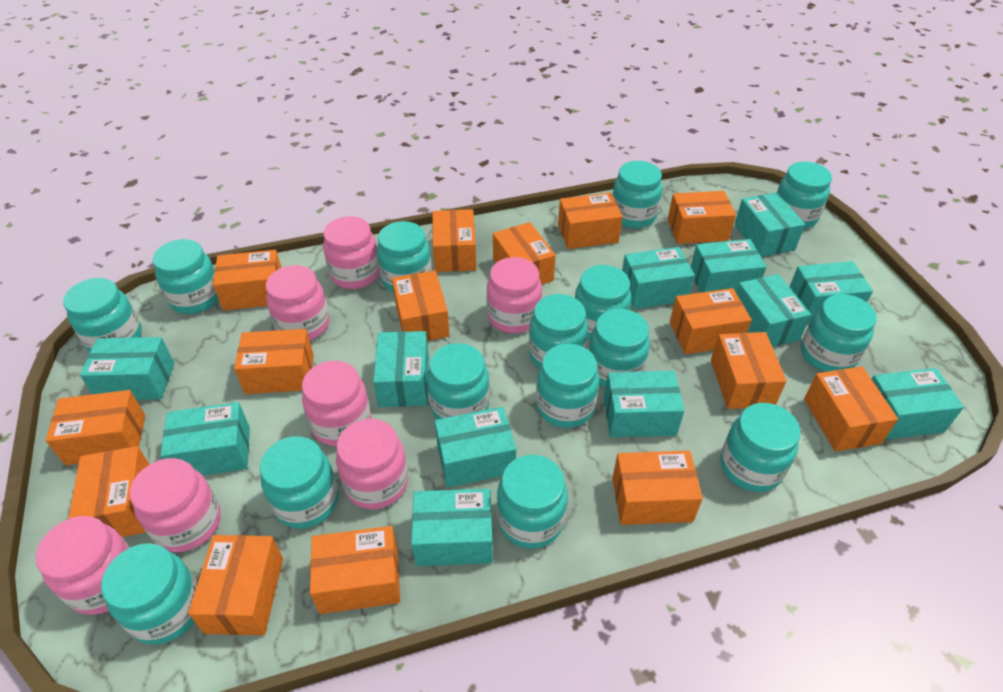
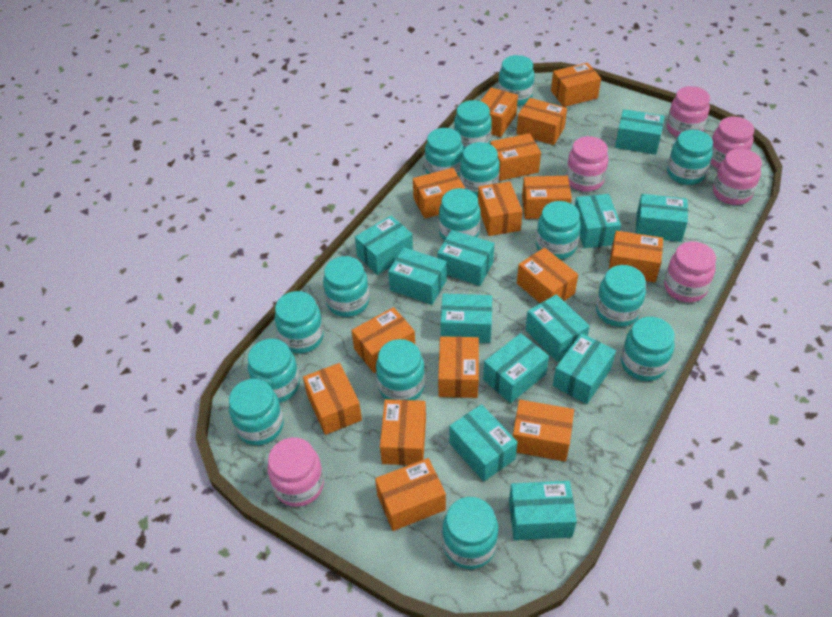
pink jar: [36,516,130,615] [130,458,221,552] [266,265,330,340] [302,361,371,446] [323,216,379,289] [336,419,408,509] [486,257,542,334] = 7 -> [268,437,324,507] [566,136,609,192] [664,241,716,302] [667,86,710,138] [710,117,754,169] [713,149,762,205] = 6

